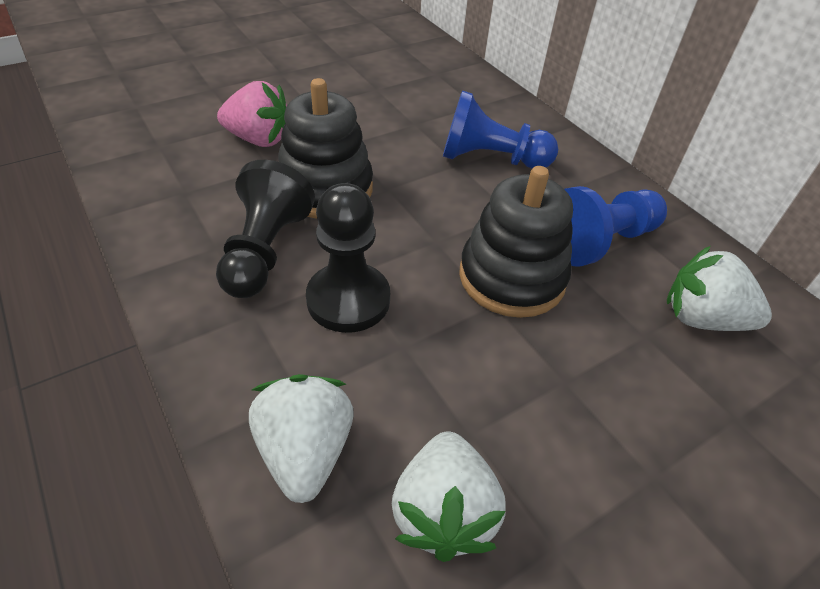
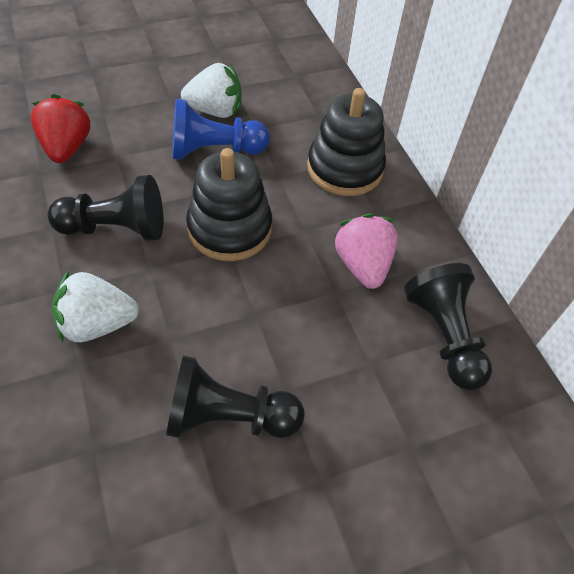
black pawn: [216,160,315,298] [306,183,390,333] = 2 -> [47,175,163,241] [166,356,305,438] [404,263,492,390] = 3
blue pawn: [443,90,558,169] [564,186,667,267] = 2 -> [172,99,270,160] = 1
red strawberry: none = 0 -> [31,94,91,163] = 1
white strawberry: [249,374,354,503] [392,432,506,562] [667,246,772,331] = 3 -> [52,271,139,342] [181,63,241,118] = 2

